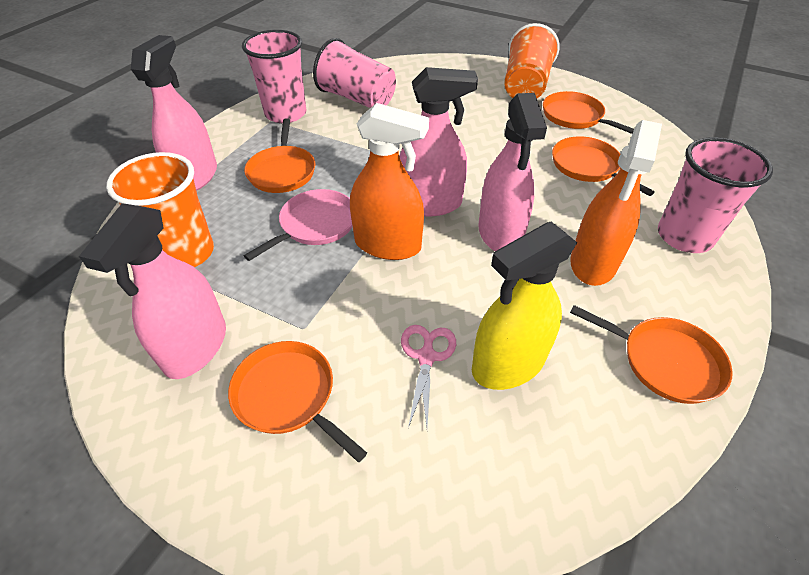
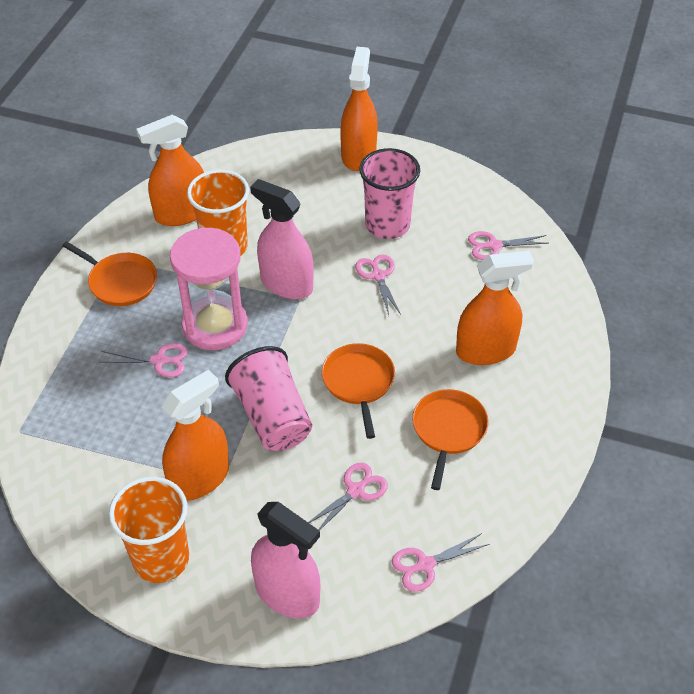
orange pan: [228,341,367,462] [244,118,315,193] [543,91,634,134] [552,136,655,196] [570,305,733,404] = 5 -> [62,241,157,306] [322,343,395,439] [412,389,489,490] = 3
orange spray bottle: [350,103,429,260] [570,120,662,286] = 2 -> [136,115,204,226] [161,370,229,501] [340,47,378,171] [456,251,534,365] = 4
pink cup: [242,30,306,123] [313,38,396,108] [658,137,773,253] = 3 -> [225,346,312,451] [359,148,420,239] = 2
pink hourglass: none = 0 -> [170,227,248,350] = 1
pink pan: [244,189,353,261] = 1 -> none = 0
pink scissors: [401,325,456,428] = 1 -> [101,343,188,377] [308,463,388,531] [355,254,401,315] [392,533,489,592] [468,231,548,260] = 5
pink spray bottle: [79,203,226,379] [131,35,217,191] [399,67,478,216] [478,93,547,251] = 4 -> [250,179,314,299] [251,502,320,619] = 2
yellow spray bottle: [472,222,577,390] = 1 -> none = 0

